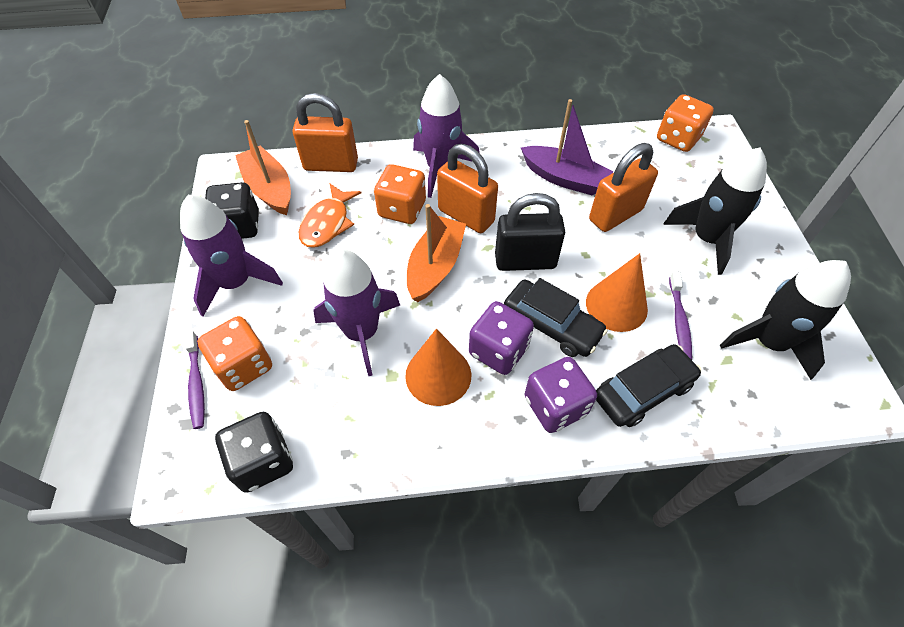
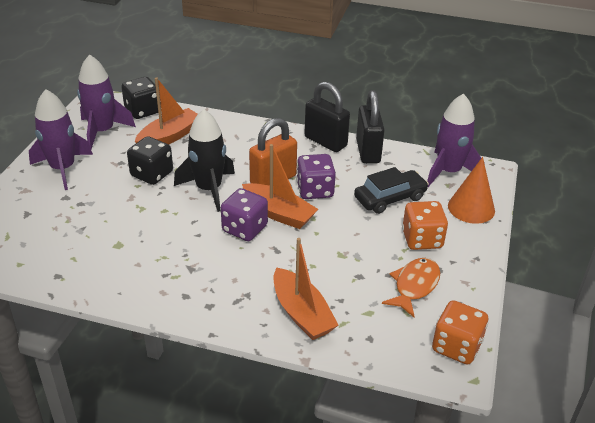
black car: [504,278,607,357] [596,344,701,427] = 2 -> [354,167,429,214] = 1
black padlock: [495,193,565,271] = 1 -> [304,82,350,152] [356,90,385,164] = 2
black rocket: [663,147,767,275] [720,260,851,380] = 2 -> [174,109,235,212] = 1
orange boat: [235,120,291,215] [407,204,466,302] = 2 -> [135,77,198,145] [242,144,318,229] [273,238,339,340] = 3
orange cone: [405,329,471,406] [586,253,648,332] = 2 -> [448,157,495,224] = 1
orange dice: [197,316,272,391] [374,164,426,224] [657,94,714,152] = 3 -> [402,201,448,250] [432,300,488,365] = 2
orange padlock: [293,93,358,172] [437,144,498,233] [589,143,658,232] = 3 -> [249,118,297,186] = 1
purple boat: [521,99,613,195] = 1 -> none = 0
purple toothbrush: [184,331,205,429] [669,271,692,360] = 2 -> none = 0

